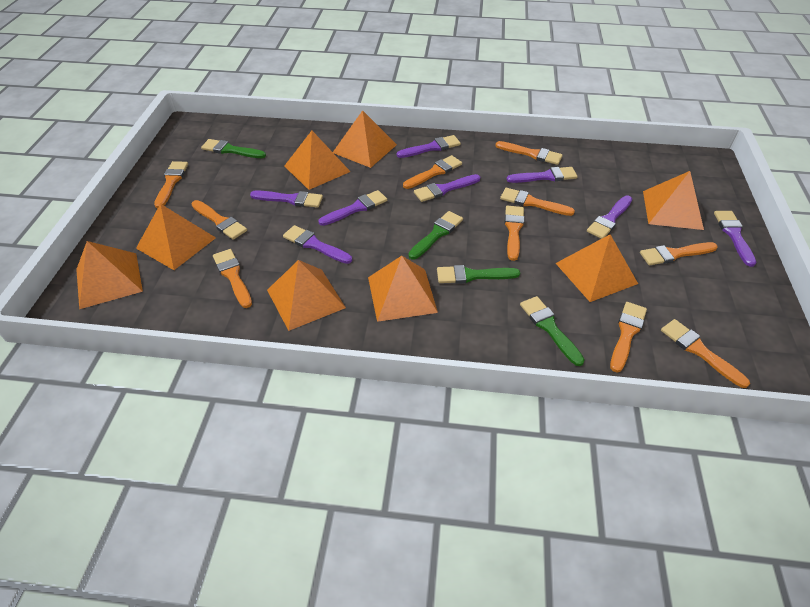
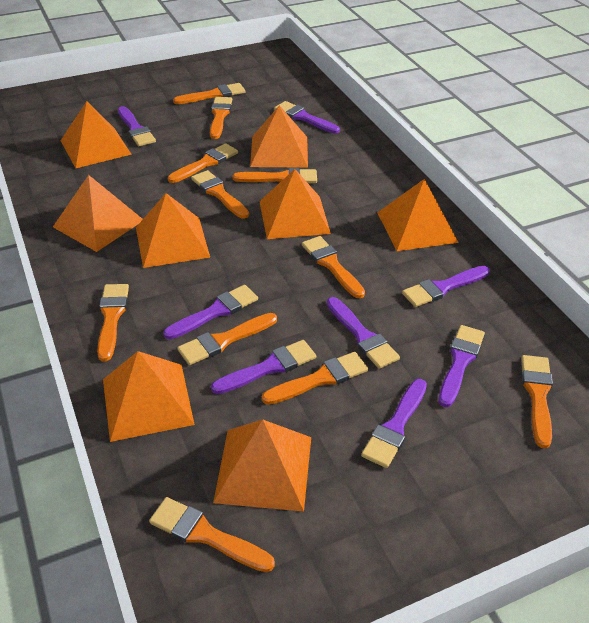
green brush: [201,139,266,158] [408,211,463,259] [437,265,520,284] [520,296,585,366] = 4 -> none = 0
orange brush: [154,161,188,208] [192,200,247,240] [213,249,252,308] [403,155,462,189] [495,141,563,165] [500,188,575,216] [505,206,524,261] [610,302,647,373] [640,242,718,265] [661,319,750,388] = 10 -> [97,284,129,362] [149,497,275,572] [168,143,238,183] [173,83,245,104] [177,313,277,365] [191,170,249,219] [210,97,232,139] [233,168,317,183] [262,352,368,405] [302,236,365,298] [521,355,553,448] = 11

